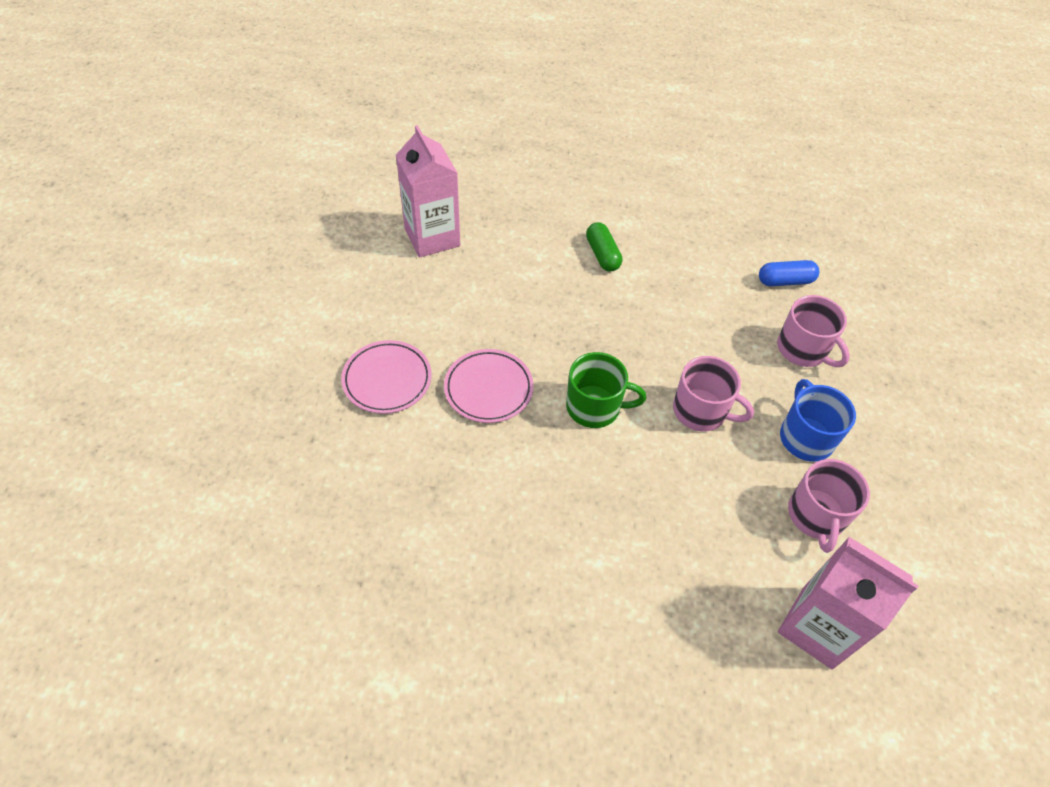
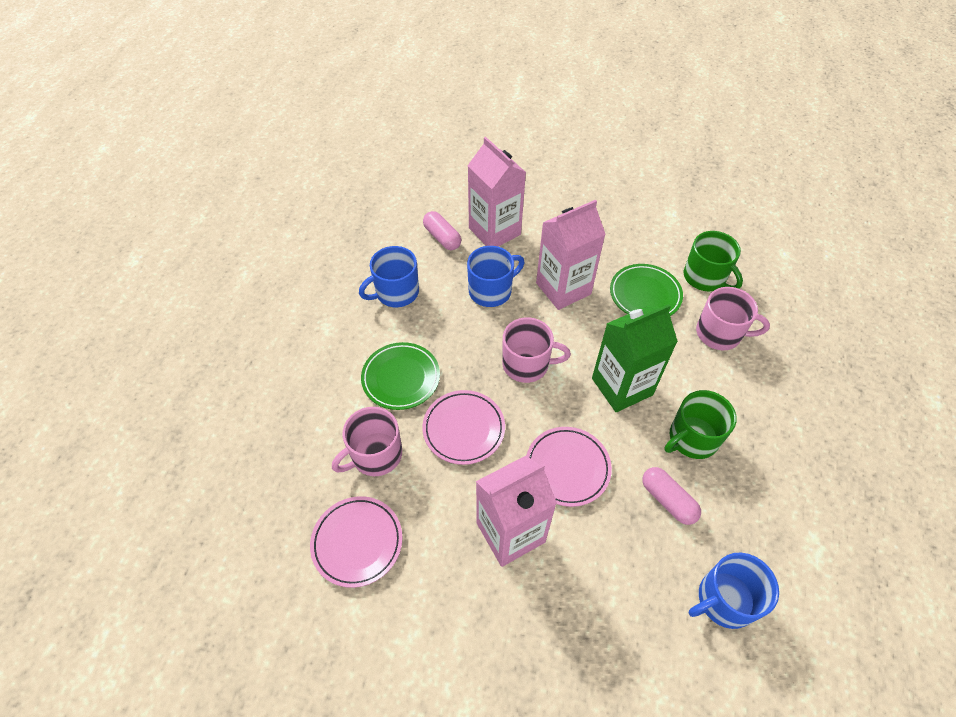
blue capsule: [759,260,819,286] = 1 -> none = 0
blue mug: [780,379,856,462] = 1 -> [359,246,419,307] [467,246,524,307] [689,553,779,629] = 3
green capsule: [586,222,622,271] = 1 -> none = 0
green carton: none = 0 -> [592,304,678,412] = 1
green mug: [566,352,646,428] = 1 -> [664,390,737,459] [684,231,743,291] = 2
green plate: none = 0 -> [361,342,440,410] [610,264,683,316] = 2
pink capsule: none = 0 -> [423,211,461,250] [642,467,701,525] = 2
pink carton: [396,125,460,258] [778,537,918,669] = 2 -> [468,137,526,247] [476,456,557,567] [536,200,606,310] = 3
pink plate: [341,340,432,414] [444,349,534,423] = 2 -> [310,496,402,588] [422,390,505,465] [526,427,612,507] = 3

